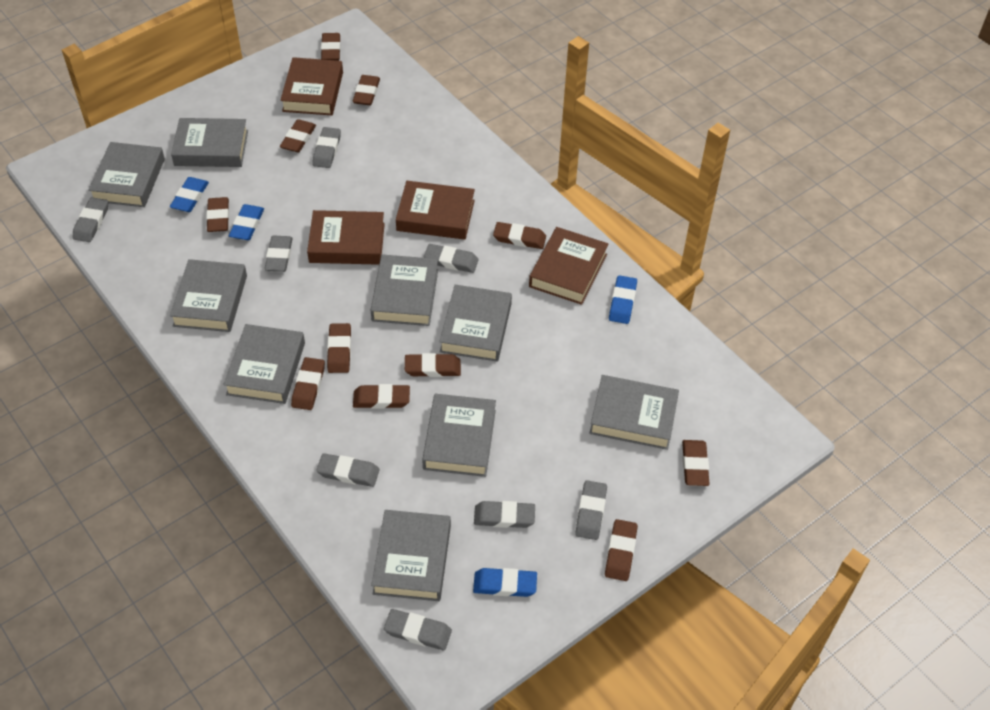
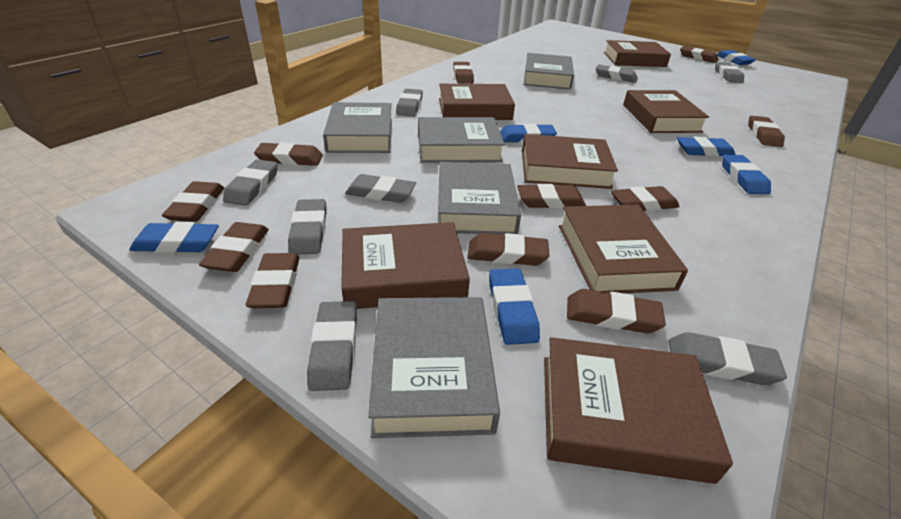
blue eraser: [170,177,209,212] [229,204,264,240] [473,568,537,597] [609,275,637,324] = 4 -> [129,222,219,253] [489,268,540,345] [500,124,557,143] [677,137,736,157] [717,50,756,65] [722,155,771,194] = 6
brown book: [280,57,343,115] [307,210,385,265] [396,181,475,240] [529,227,608,305] = 4 -> [341,222,470,309] [439,84,515,120] [522,134,618,189] [544,337,733,484] [559,205,688,293] [604,40,671,67] [623,90,709,133] = 7
grey book: [88,142,165,207] [170,259,247,332] [171,118,248,167] [223,324,305,404] [371,254,438,326] [371,510,451,601] [422,394,496,477] [439,285,512,362] [589,375,679,450] = 9 -> [323,102,392,153] [368,297,500,438] [418,117,505,163] [438,162,521,235] [524,53,574,90] = 5

